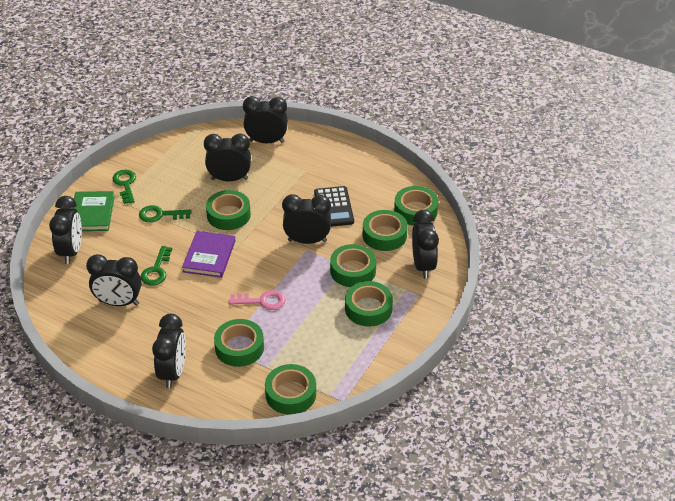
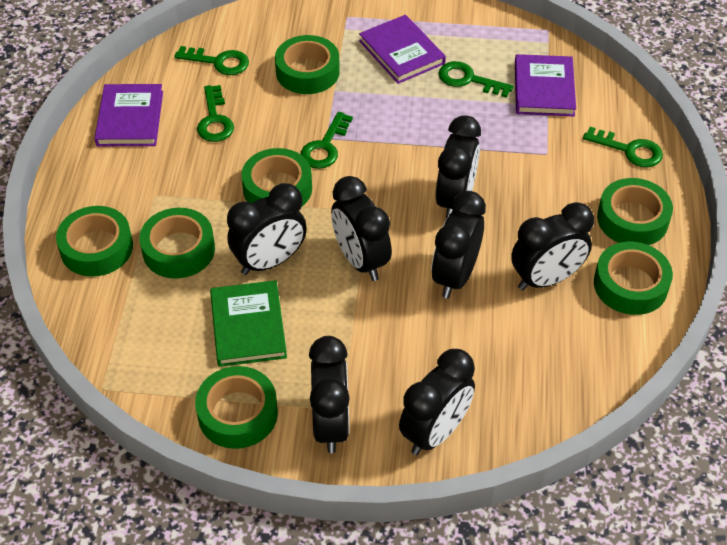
black calculator: [314,186,354,227] = 1 -> none = 0
green key: [112,170,136,204] [139,205,192,223] [141,246,172,286] = 3 -> [174,46,249,75] [197,85,234,142] [300,112,353,169] [438,61,514,98] [583,127,663,167] = 5
pink key: [229,290,286,310] = 1 -> none = 0
purple book: [182,231,235,278] = 1 -> [94,84,163,146] [359,15,446,84] [515,54,576,116] = 3

